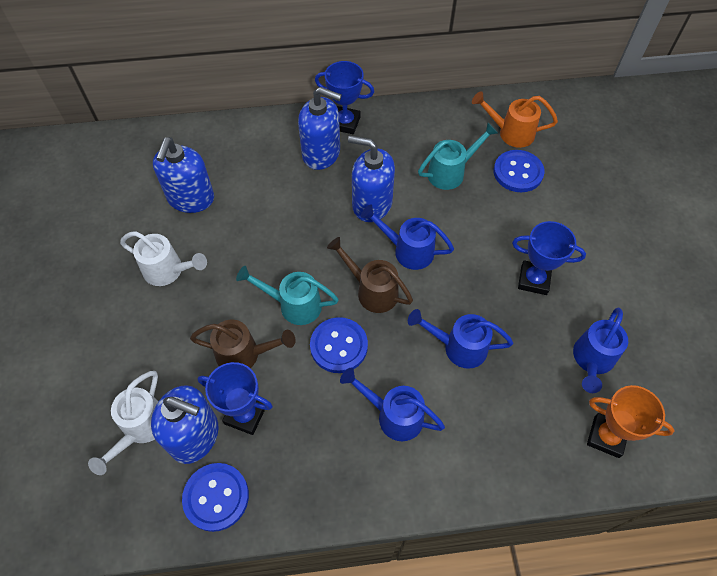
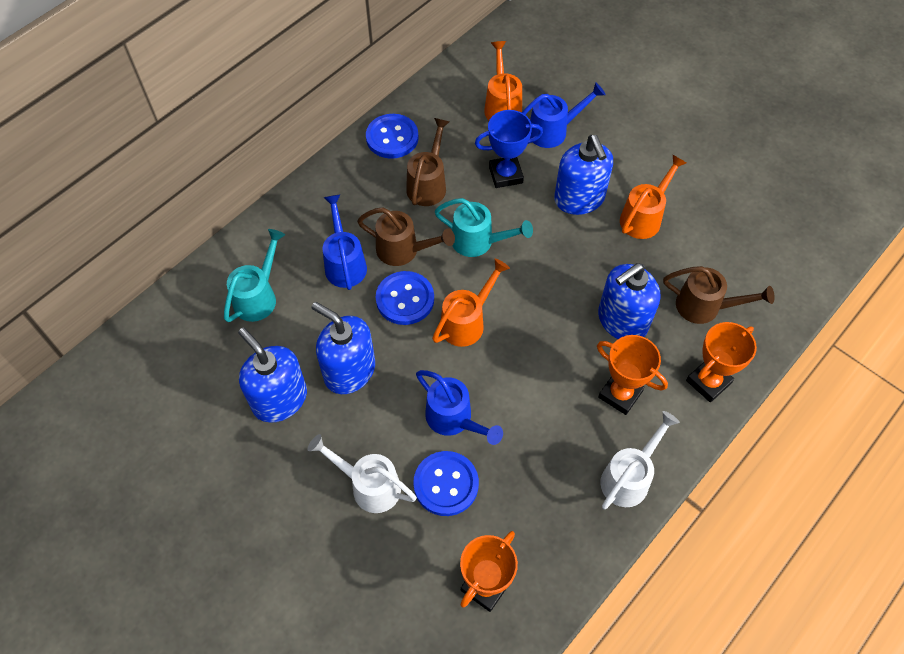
blue trophy: [198,362,273,435] [315,61,374,134] [512,221,586,295] = 3 -> [475,110,543,188] = 1
blue watering can: [340,368,445,441] [361,204,454,270] [408,309,513,369] [573,308,628,393] = 4 -> [323,194,367,290] [416,370,503,445] [522,82,606,148] = 3
brown watering can: [190,320,295,368] [327,237,413,313] = 2 -> [357,208,455,266] [406,118,450,206] [663,266,775,324] = 3
orange trophy: [587,385,675,458] = 1 -> [460,531,518,612] [597,335,668,415] [686,322,757,402] = 3
orange watering can: [472,91,558,148] = 1 -> [432,259,510,347] [484,41,522,120] [620,155,687,239] = 3

